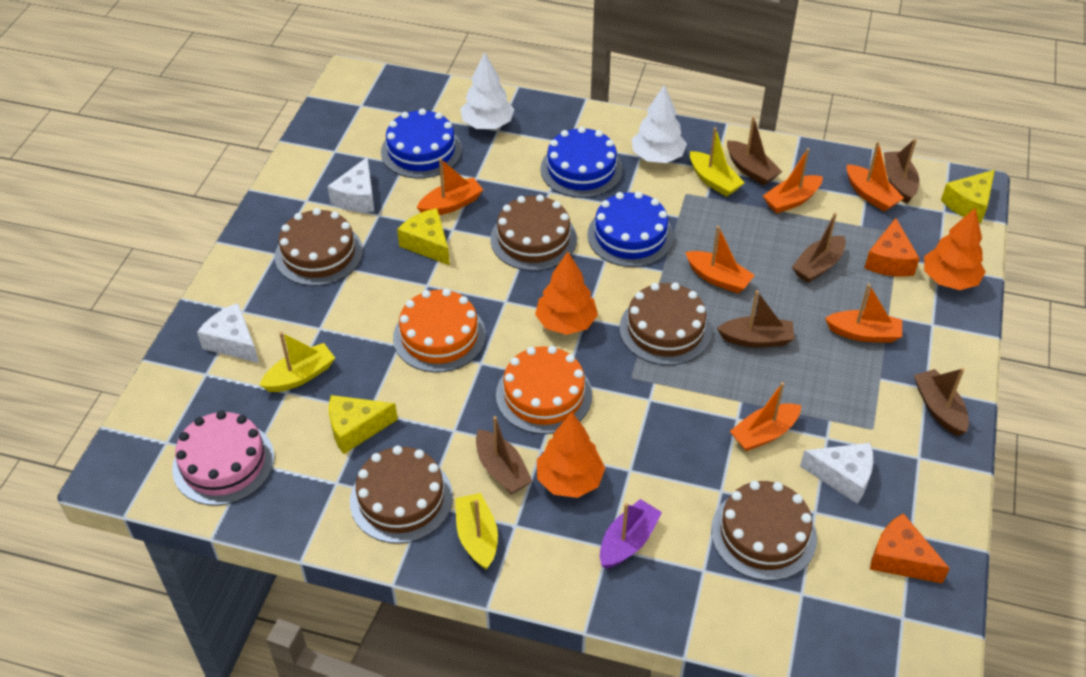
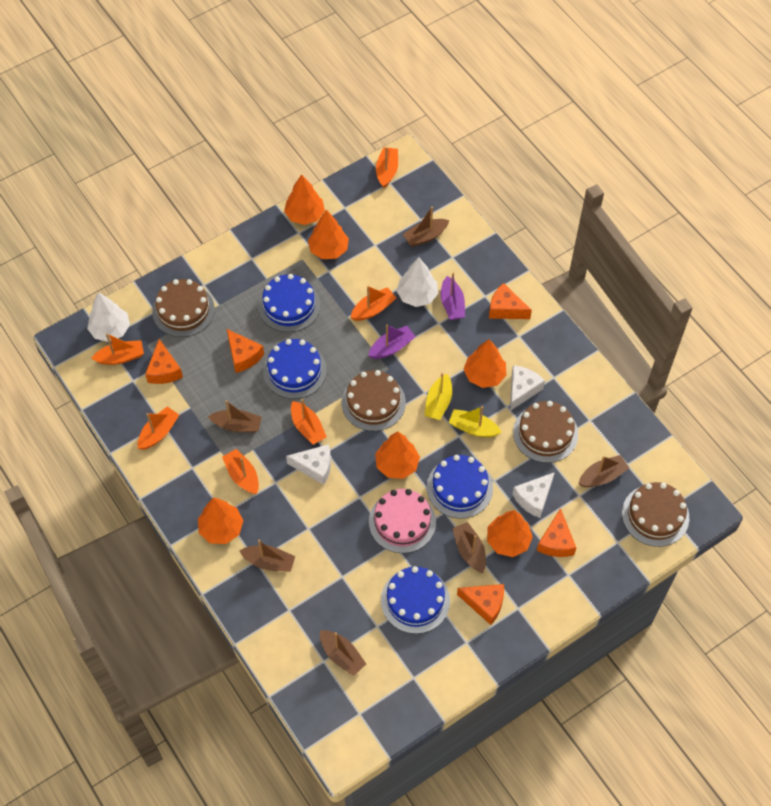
blue cake: [381,108,462,179] [540,126,623,198] [587,191,674,267] = 3 -> [258,274,320,332] [263,339,327,399] [381,566,450,634] [427,455,493,519] = 4
brown cake: [275,208,363,286] [350,446,453,544] [490,195,577,271] [619,283,712,365] [711,481,817,581] = 5 -> [152,279,215,337] [341,370,406,431] [513,401,578,463] [622,482,689,547] = 4
orange cake: [393,289,486,373] [496,346,592,434] = 2 -> none = 0
orange cheese: [865,218,920,277] [870,513,950,583] = 2 -> [145,339,183,384] [227,329,264,373] [457,584,504,625] [489,283,532,319] [537,508,576,557] = 5
orange tree: [535,252,598,335] [537,412,605,498] [924,208,985,290] = 3 -> [198,498,243,544] [284,174,325,225] [308,210,349,259] [375,431,420,479] [464,339,507,388] [487,510,533,557] = 6
purple boat: [600,499,662,569] = 1 -> [368,325,416,359] [441,273,465,320] = 2
yellow boat: [260,332,335,392] [455,493,498,570] [690,127,745,197] = 3 -> [424,373,452,420] [448,406,502,437] = 2
yellow cheese: [329,395,398,454] [397,208,450,265] [941,170,995,223] = 3 -> none = 0

